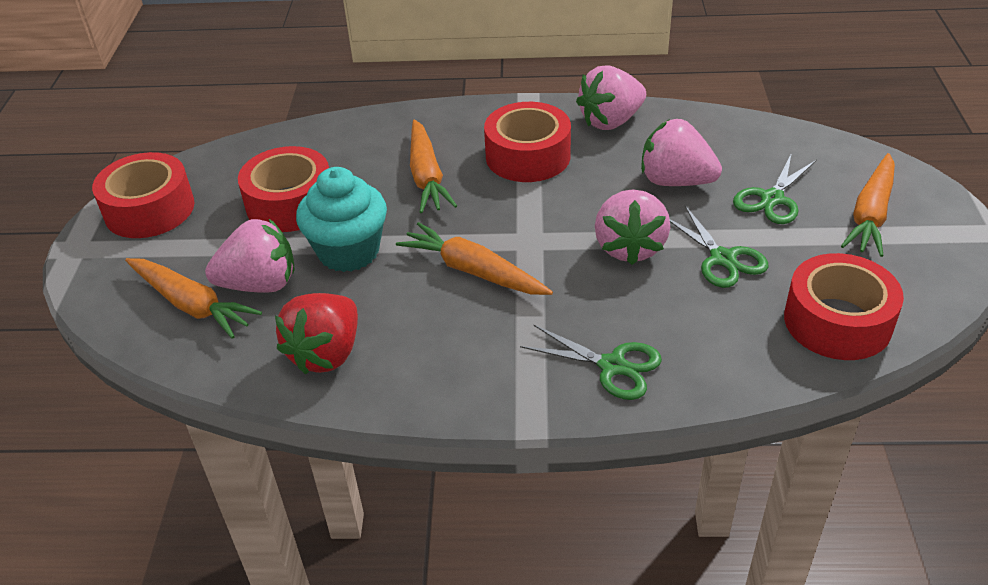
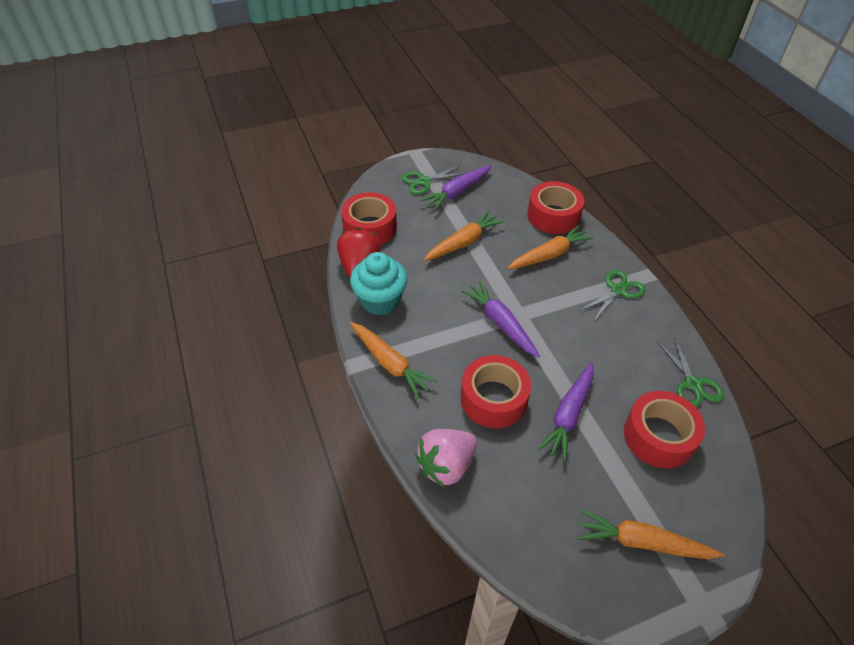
pink strawberry: [205,219,295,293] [576,65,646,130] [595,189,670,265] [641,119,722,186] = 4 -> [415,429,477,487] = 1
purple carrot: none = 0 -> [420,165,491,211] [461,281,540,358] [538,362,594,462] = 3

